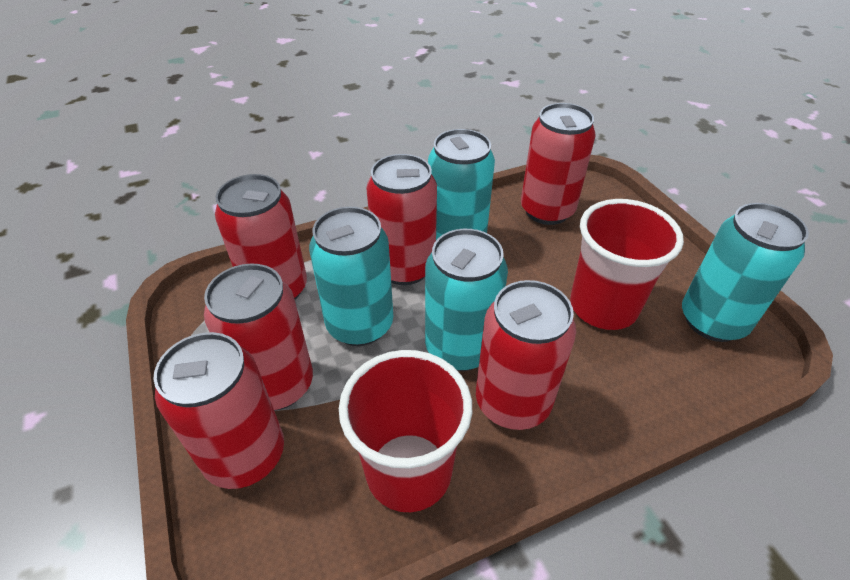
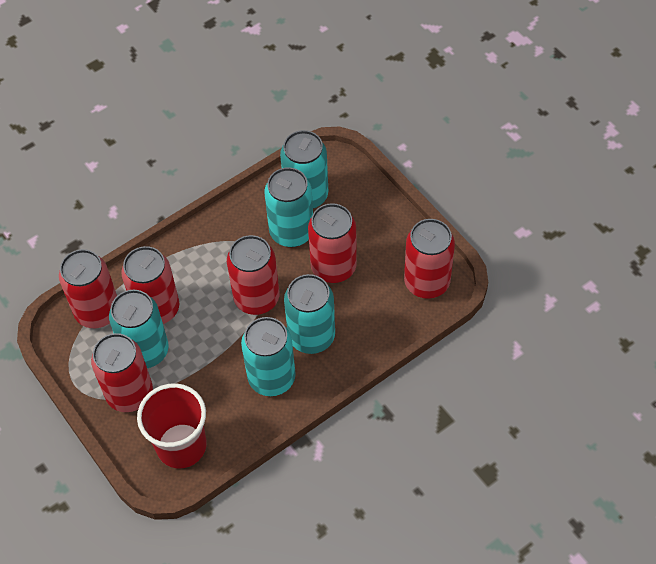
red cup: [339,350,472,512] [570,199,684,330] = 2 -> [137,383,207,469] = 1
turquoise can: [309,207,393,346] [425,229,508,371] [428,129,495,240] [682,203,809,342] = 4 -> [109,290,169,368] [241,317,296,396] [265,167,313,247] [280,130,328,209] [284,274,335,354] = 5

